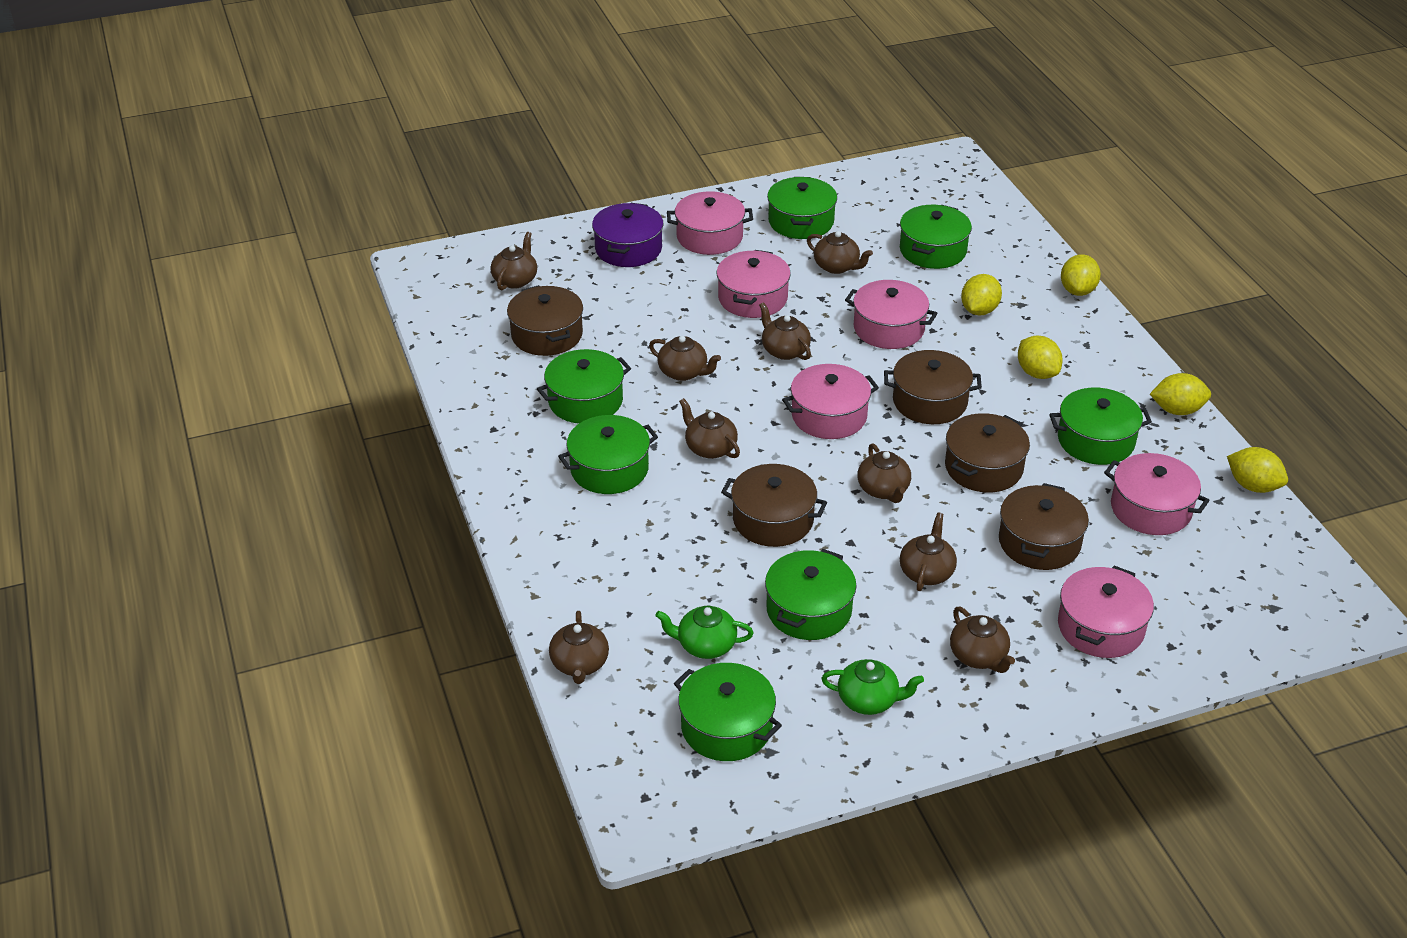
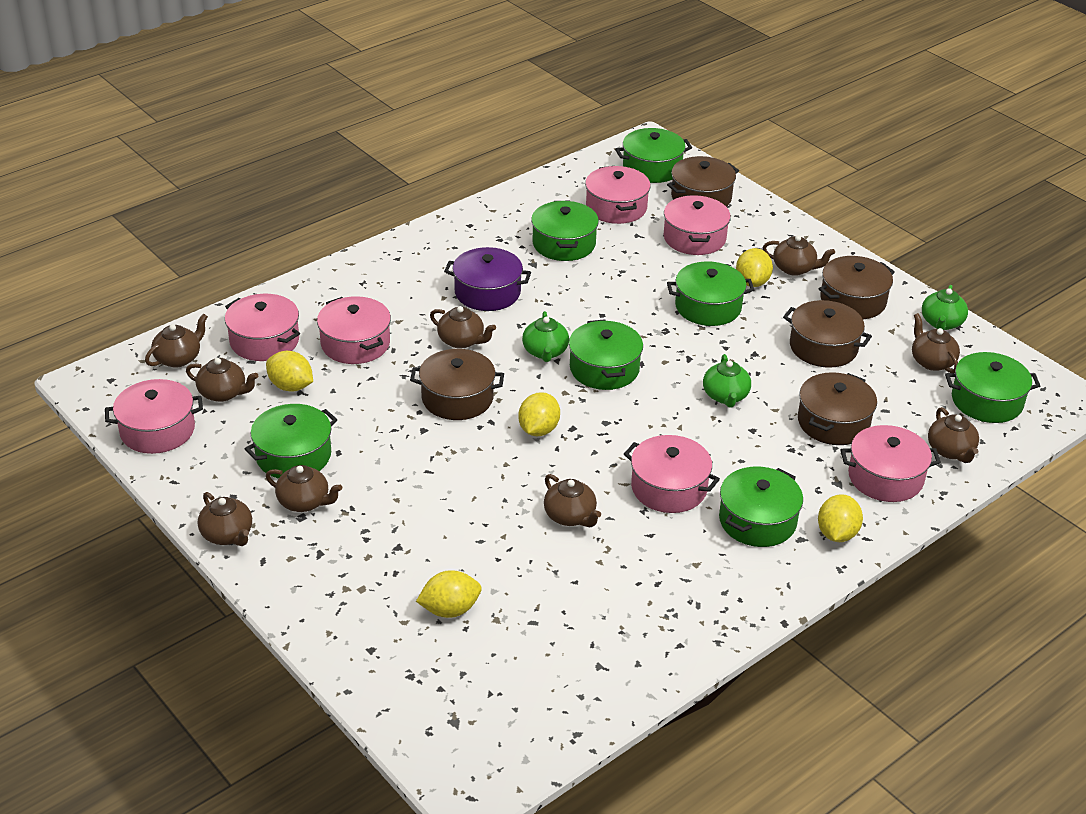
green teapot: [655,606,754,659] [821,659,924,715] = 2 -> [522,311,569,362] [703,354,751,407] [922,285,968,330] = 3
pink pot: [667,191,753,255] [716,250,791,318] [782,364,879,439] [845,280,938,349] [1058,566,1154,658] [1104,453,1210,535] = 6 -> [105,379,203,454] [225,294,300,361] [317,296,391,364] [585,166,650,224] [624,435,720,513] [664,195,731,255] [841,425,941,502] = 7

